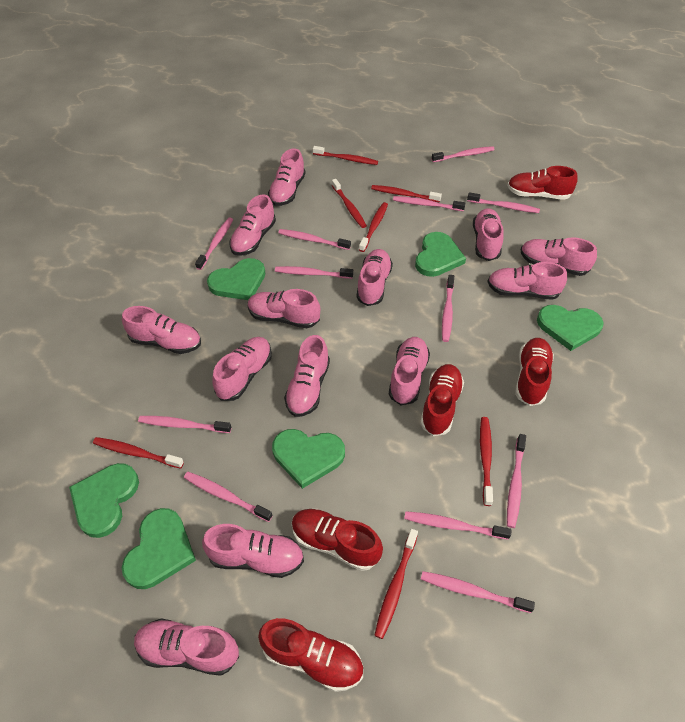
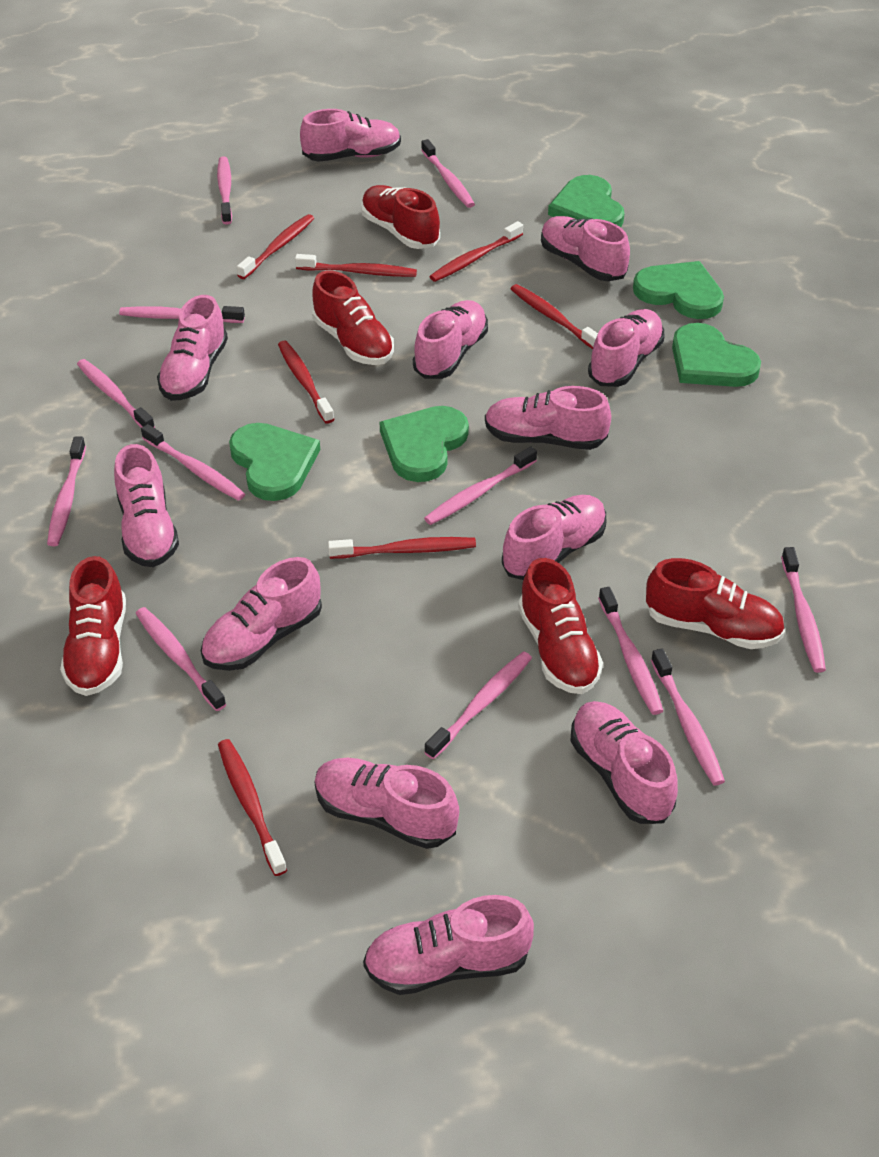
green heart: [69,463,139,538] [122,508,196,589] [207,258,265,300] [272,429,345,489] [415,232,466,277] [537,305,604,351] = 6 -> [229,423,320,501] [380,406,469,482] [548,175,624,227] [633,261,724,319] [672,323,761,387] = 5
pink shoe: [122,306,201,354] [134,618,239,676] [202,524,304,578] [212,337,272,401] [229,194,276,256] [248,289,320,328] [268,149,306,206] [284,335,330,417] [356,249,393,306] [389,337,430,405] [473,208,504,261] [487,262,567,300] [520,237,597,276] = 13 -> [114,444,179,567] [157,295,228,401] [201,557,322,671] [300,109,401,162] [314,758,459,849] [363,895,534,995] [413,300,488,379] [485,386,611,450] [502,495,606,580] [541,216,630,281] [570,701,678,824] [588,309,664,387] = 12

